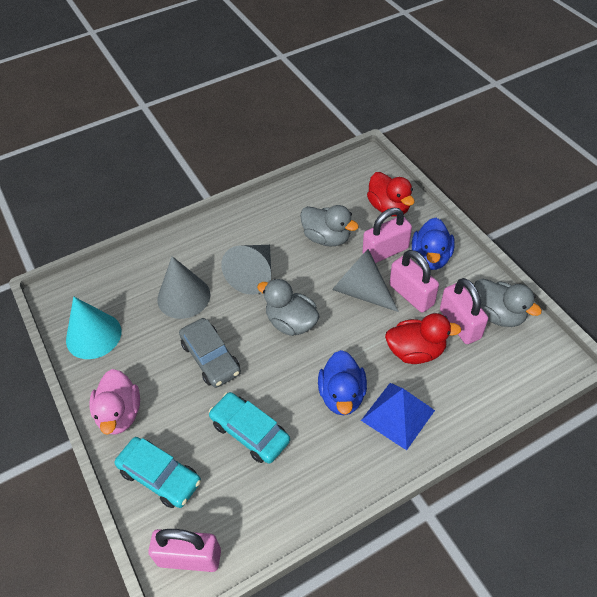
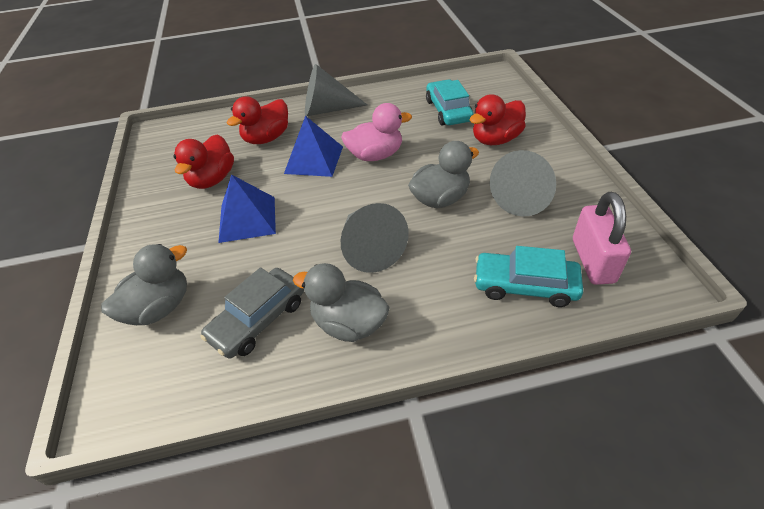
blue duck: [318,350,367,415] [412,218,455,270] = 2 -> none = 0
blue pyramid: [361,383,435,450] = 1 -> [218,174,276,243] [284,116,343,177] = 2
pink padlock: [148,529,221,572] [362,208,412,263] [390,250,439,312] [440,278,488,344] = 4 -> [573,192,631,285] = 1
red duck: [367,172,415,217] [385,313,461,364] = 2 -> [173,134,234,189] [227,96,288,144] [470,94,526,145] = 3
turquoise cone: [66,297,121,359] = 1 -> none = 0

